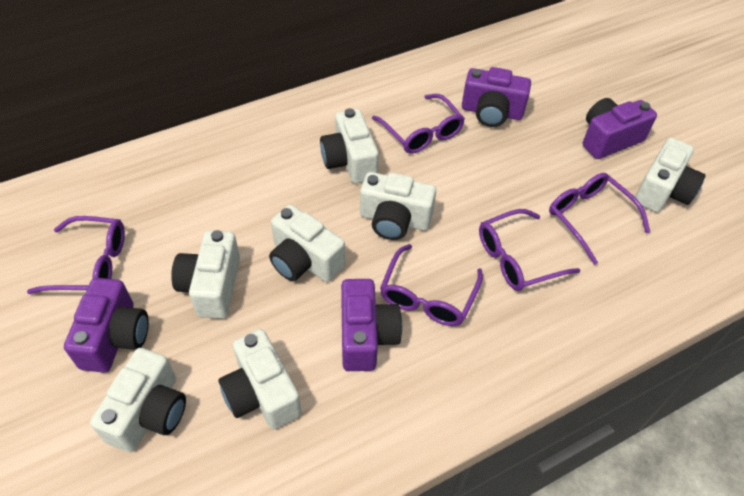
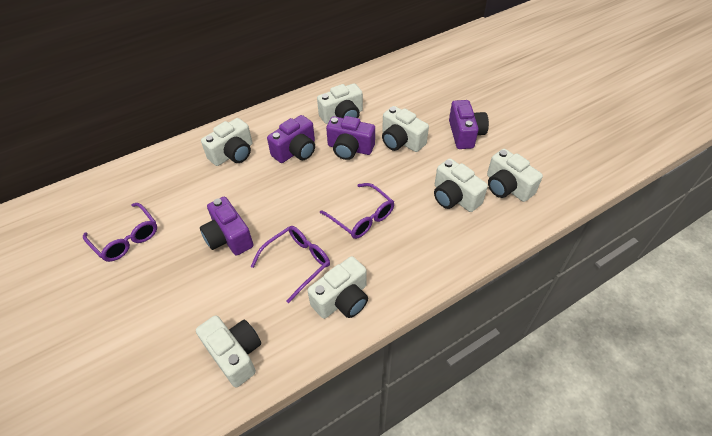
purple glasses: [27,216,125,294] [372,94,465,154] [380,244,483,326] [479,209,580,291] [549,173,650,265] = 5 -> [83,203,157,262] [251,226,330,303] [320,183,394,239] = 3

